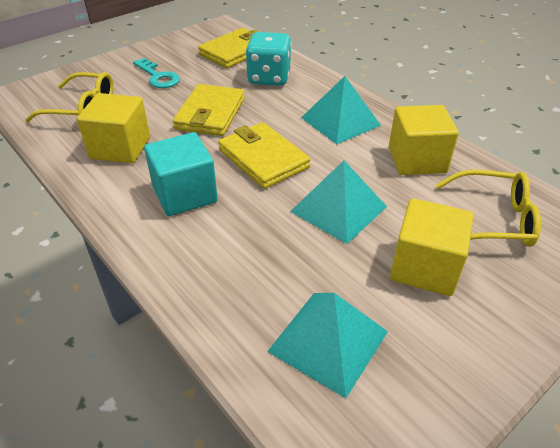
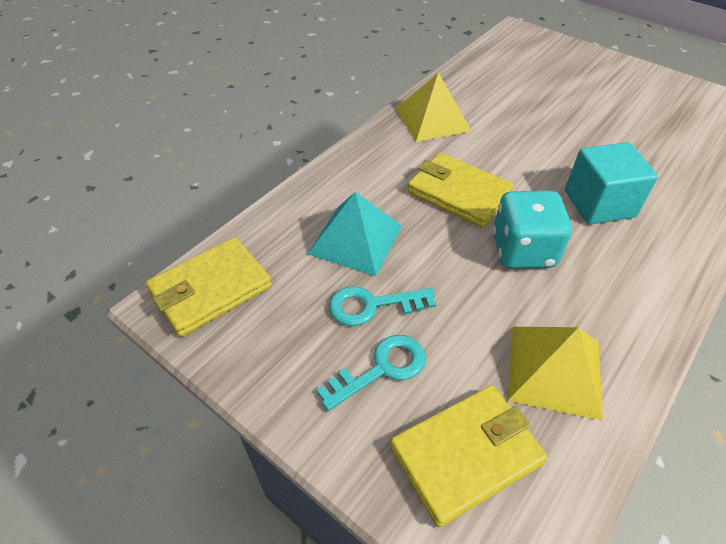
turquoise key: [133,58,180,88] = 1 -> [317,335,426,411] [329,286,436,326] = 2
turquoise pyramid: [267,293,388,398] [290,160,387,244] [301,76,381,144] = 3 -> [308,192,402,276] = 1
yellow cube: [77,93,150,163] [389,105,459,175] [390,198,474,296] = 3 -> none = 0
yellow glasses: [25,72,113,123] [436,170,541,247] = 2 -> none = 0
yellow pyramid: none = 0 -> [396,73,471,142] [508,327,603,421] = 2

